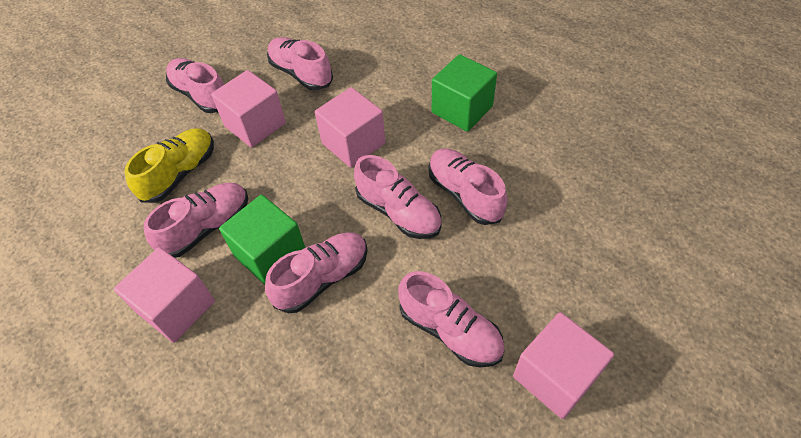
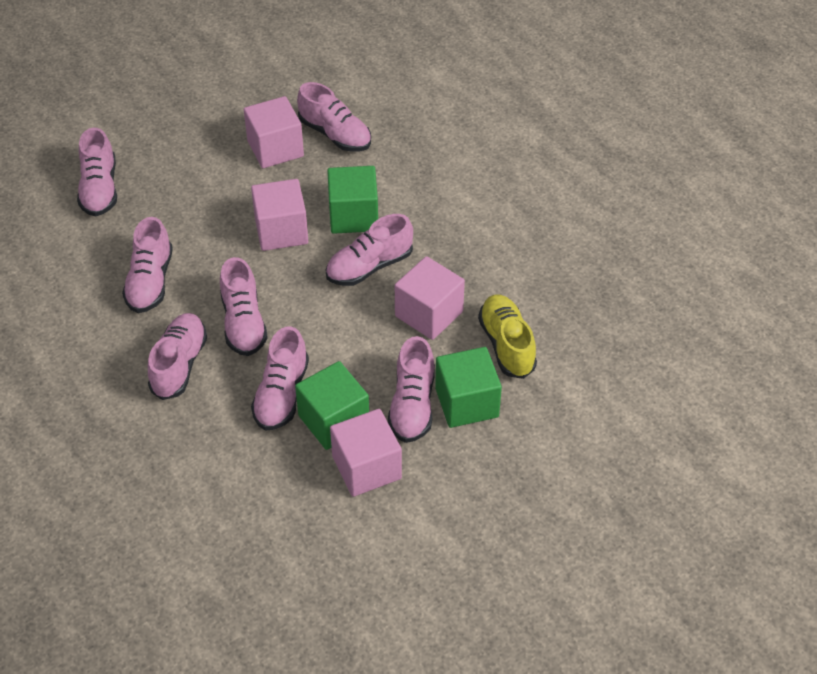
green cube: [219,195,305,285] [432,54,497,132] = 2 -> [295,361,369,450] [327,166,378,234] [435,347,502,428] = 3
pink shoe: [144,183,249,258] [166,58,224,113] [265,232,368,313] [267,37,333,90] [354,155,441,239] [398,271,505,368] [429,149,508,225] = 7 -> [77,128,117,216] [122,217,173,313] [148,313,207,400] [220,257,268,356] [251,326,309,431] [297,82,371,152] [326,214,413,286] [388,336,435,443] = 8

